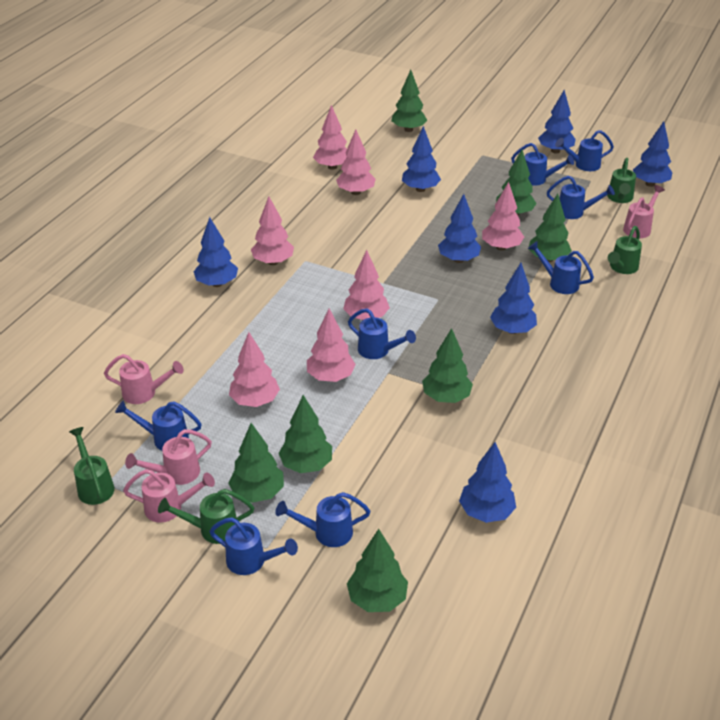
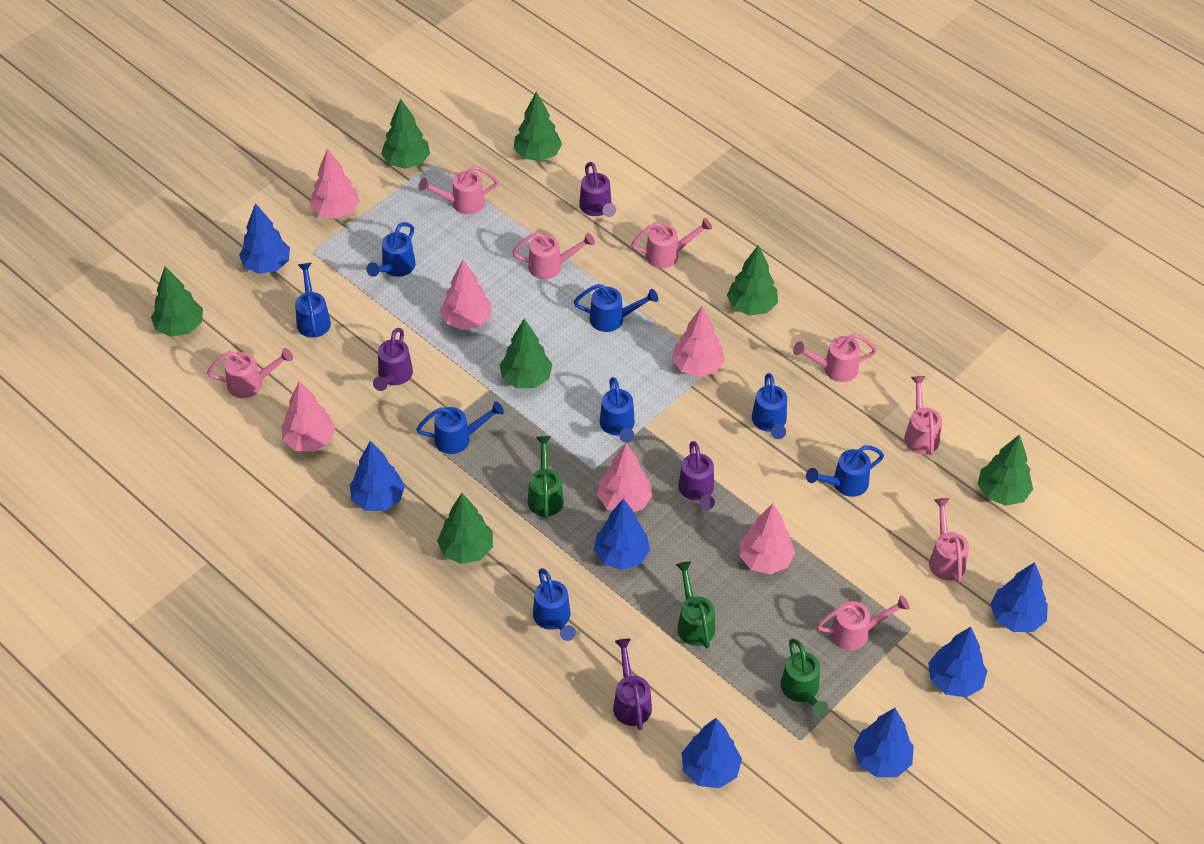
green watering can: [69,427,115,505] [158,489,254,544] [607,158,636,203] [608,226,642,274] = 4 -> [528,436,564,518] [676,562,715,648] [781,639,829,717] = 3
pink tree: [229,332,280,407] [251,197,294,265] [307,308,356,382] [313,105,347,170] [336,130,376,195] [343,250,390,320] [482,182,524,251] = 7 -> [281,381,336,451] [310,148,360,219] [440,260,491,330] [597,443,653,512] [672,306,725,377] [739,503,795,574] = 6
pink watering can: [104,354,184,404] [123,469,215,523] [125,429,212,485] [623,185,665,238] = 4 -> [207,348,293,398] [419,166,499,215] [512,232,595,279] [631,218,712,268] [793,334,877,382] [816,595,910,651] [904,376,942,455] [929,498,969,583] = 8
purple watering can: none = 0 -> [373,328,413,391] [579,162,616,217] [613,639,652,730] [678,441,715,510] = 4

